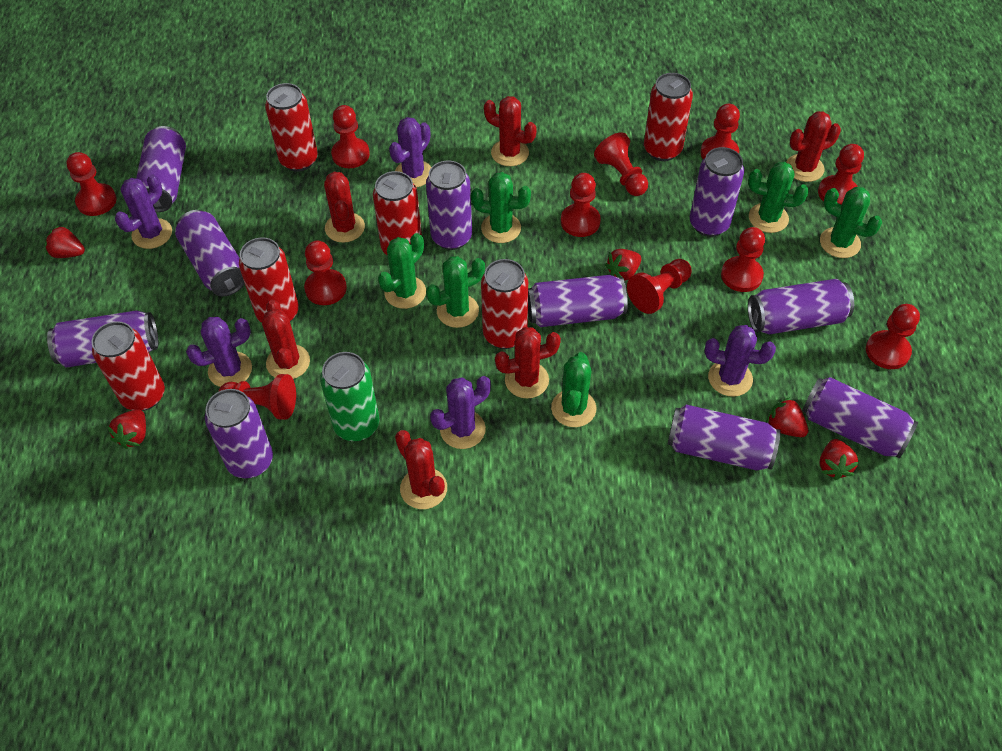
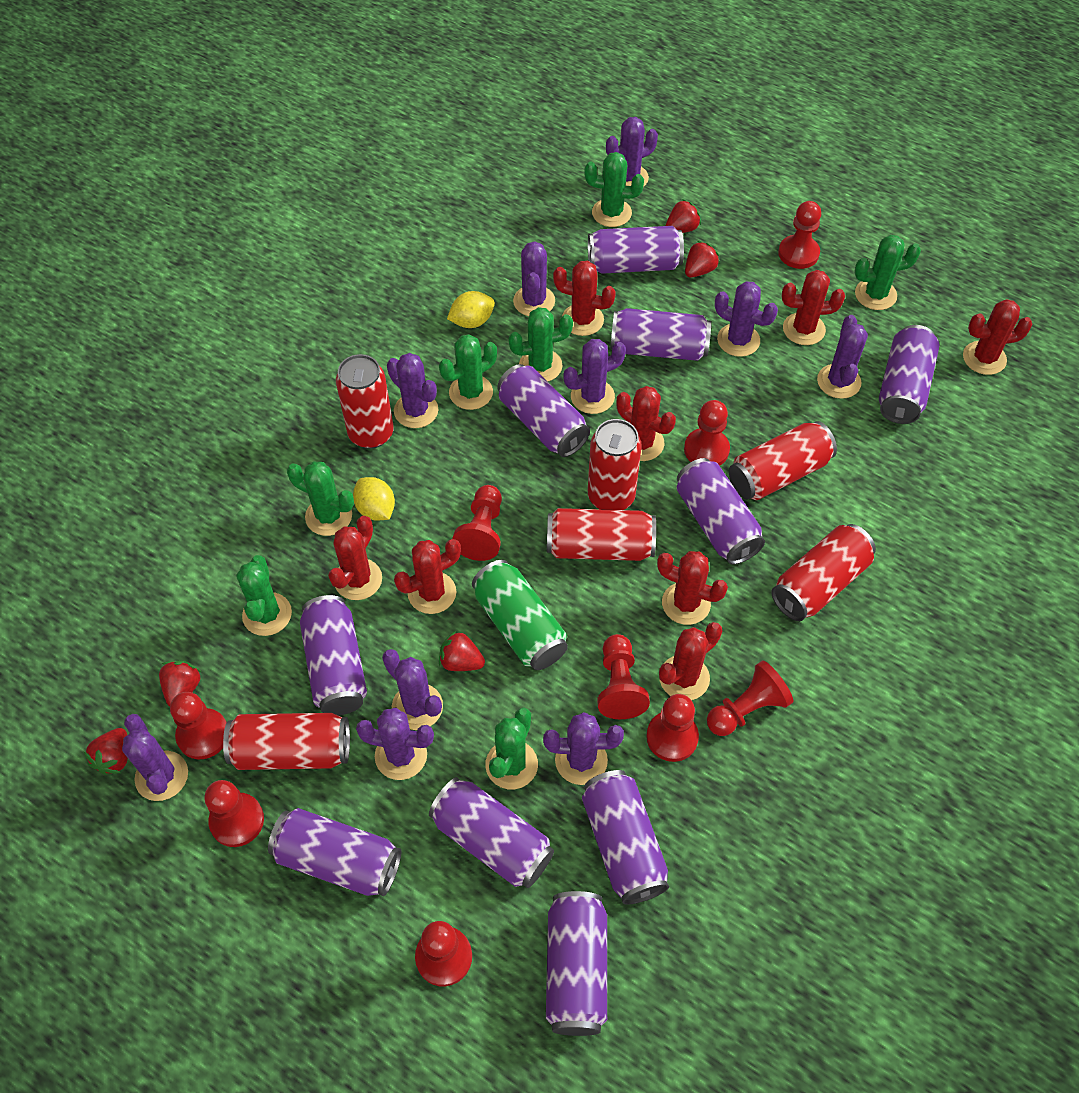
green cactus: [378,233,426,309] [426,256,485,328] [471,172,531,243] [551,352,596,427] [748,162,809,233] [820,187,882,258] = 6 -> [236,555,292,636] [287,461,354,536] [439,334,497,410] [485,707,538,789] [508,307,573,381] [584,152,644,227] [854,235,921,310] = 7
purple cactus: [115,174,172,249] [186,317,252,387] [389,117,431,188] [430,376,491,449] [704,325,776,397] = 5 -> [122,714,188,801] [356,708,434,780] [382,649,443,730] [387,353,438,428] [513,241,555,316] [543,712,624,785] [563,339,626,414] [606,117,658,187] [715,281,778,357] [817,315,868,399] = 10
red cactus: [262,300,310,379] [324,172,365,243] [395,430,447,509] [484,96,537,166] [495,327,561,399] [786,111,841,182] = 6 -> [328,516,382,600] [394,539,461,614] [553,261,616,336] [617,386,676,461] [657,551,728,625] [659,622,722,700] [782,270,845,345] [963,299,1032,375] = 8
red pawn: [66,152,117,216] [218,374,296,420] [304,241,347,305] [331,105,370,168] [561,173,601,237] [594,132,648,196] [627,259,692,314] [700,104,740,159] [721,227,765,292] [818,144,864,205] [866,304,920,369] = 11 -> [170,692,227,759] [205,780,264,847] [415,921,472,987] [452,485,502,561] [597,634,650,719] [646,694,699,762] [684,400,730,466] [707,661,794,736] [778,201,821,269] = 9
yellow lemon: none = 0 -> [353,477,395,520] [447,291,495,328] = 2

